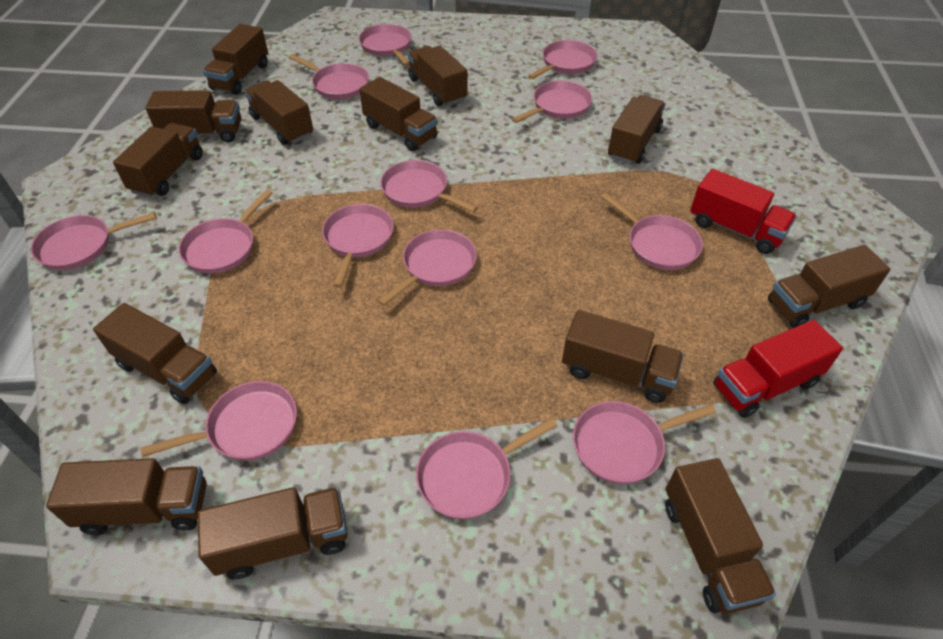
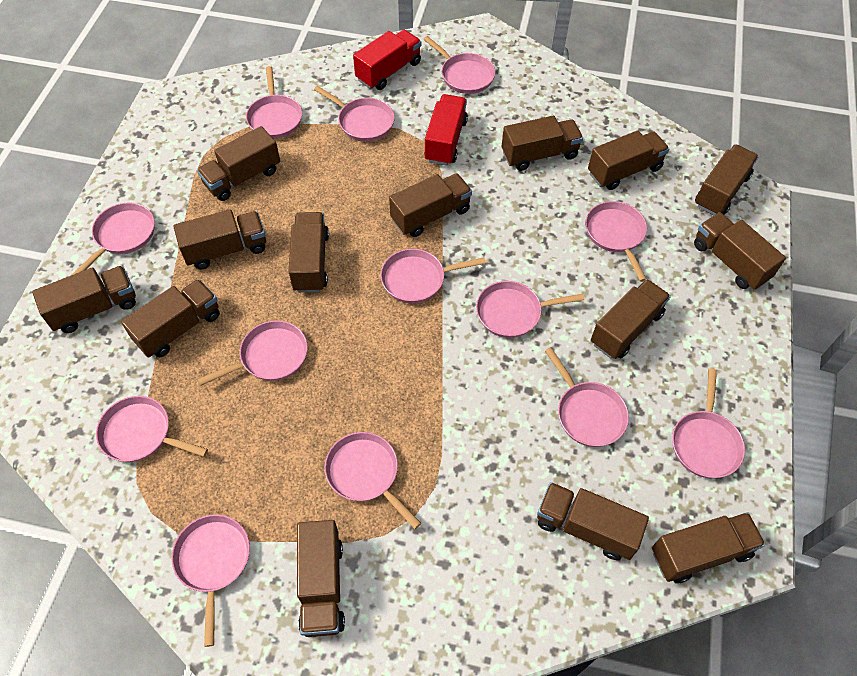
brown truck: [46,458,207,535] [93,303,217,404] [113,123,203,198] [145,90,241,142] [198,487,347,579] [203,24,268,95] [245,80,313,145] [359,77,438,151] [407,46,468,107] [562,310,684,403] [608,95,666,164] [665,458,776,614] [768,245,891,328] = 13 -> [32,266,136,333] [121,279,220,358] [173,209,266,270] [197,126,280,201] [289,212,329,293] [297,520,345,637] [389,173,472,237] [502,116,583,171] [537,482,649,560] [588,130,669,190] [591,279,671,359] [652,512,765,583] [694,212,786,290] [695,144,759,215] = 14

